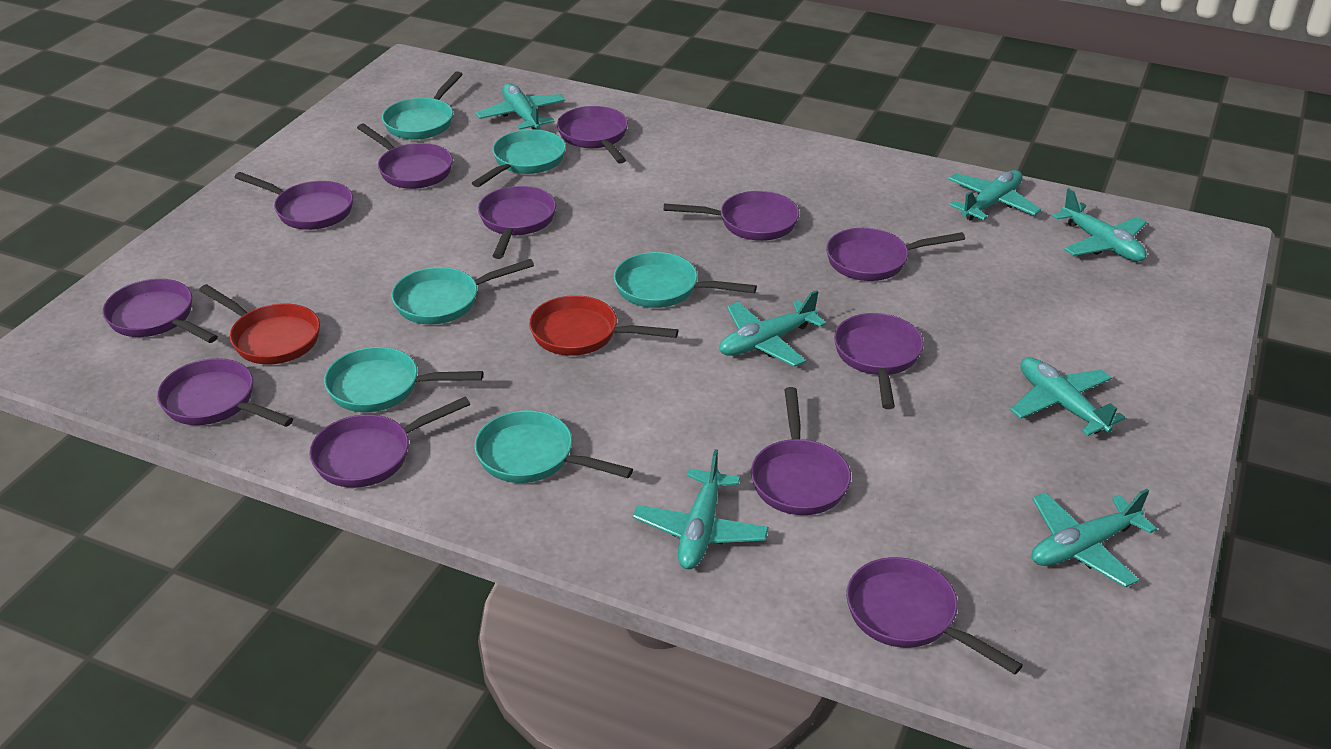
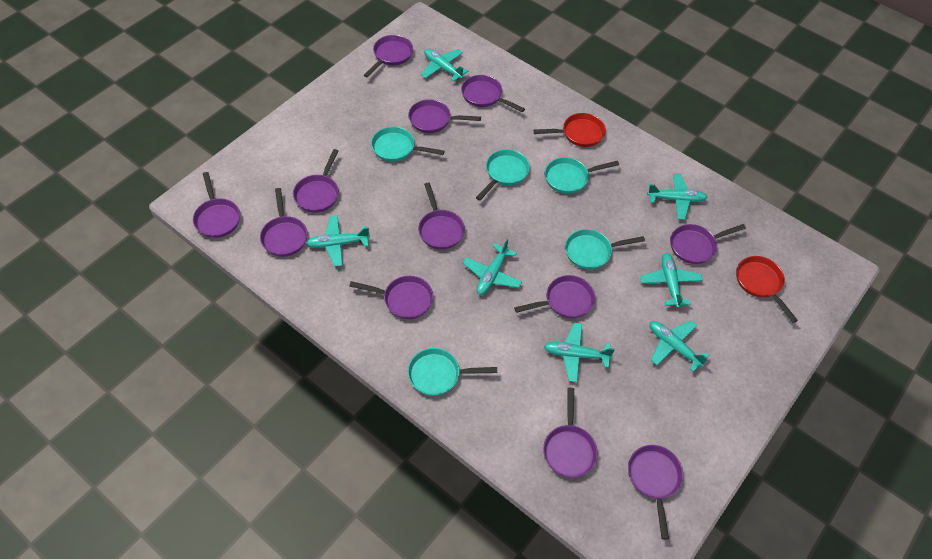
turquoise pan: [324,347,483,412] [382,71,463,140] [391,259,534,324] [472,129,566,187] [474,410,633,483] [614,252,757,308] = 6 -> [371,127,444,162] [408,348,497,396] [476,149,530,201] [545,157,619,194] [565,229,645,270] = 5

